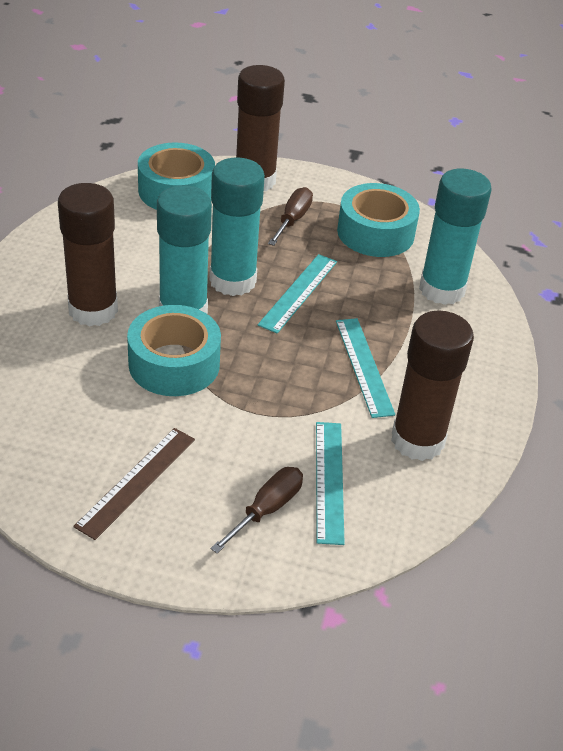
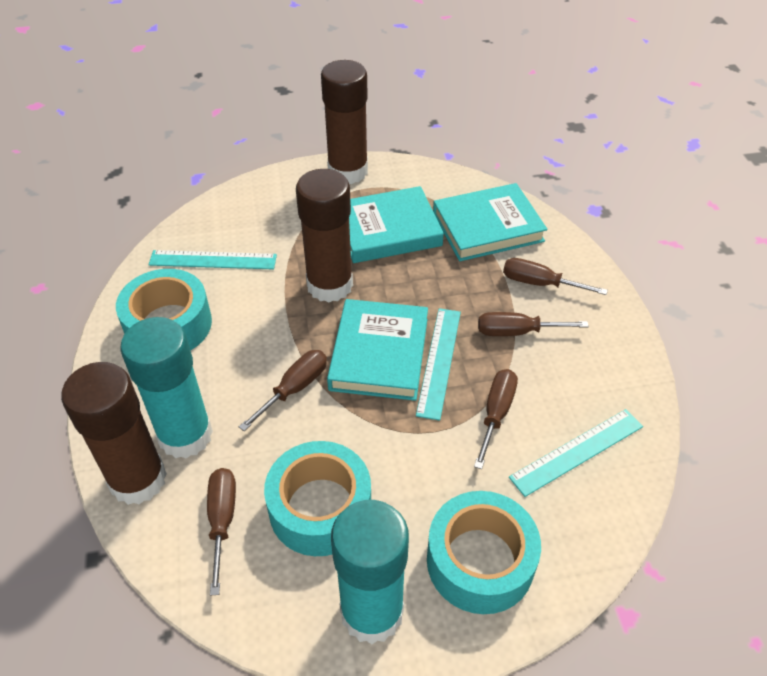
brown ruler: [73,428,195,540] = 1 -> none = 0
brown screwdriver: [211,467,303,553] [268,187,313,246] = 2 -> [207,468,236,595] [239,350,327,431] [474,369,518,469] [478,312,589,336] [503,258,608,295] = 5
turquoise book: none = 0 -> [327,299,428,401] [349,186,444,263] [433,183,548,261] = 3
turquoise glue stick: [157,185,212,314] [209,158,265,296] [419,169,491,305] = 3 -> [120,317,213,458] [331,500,409,644] = 2

